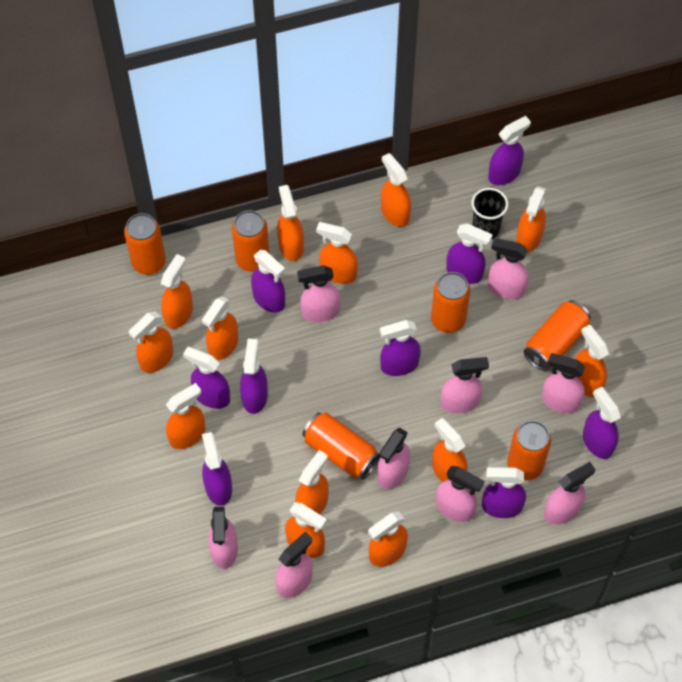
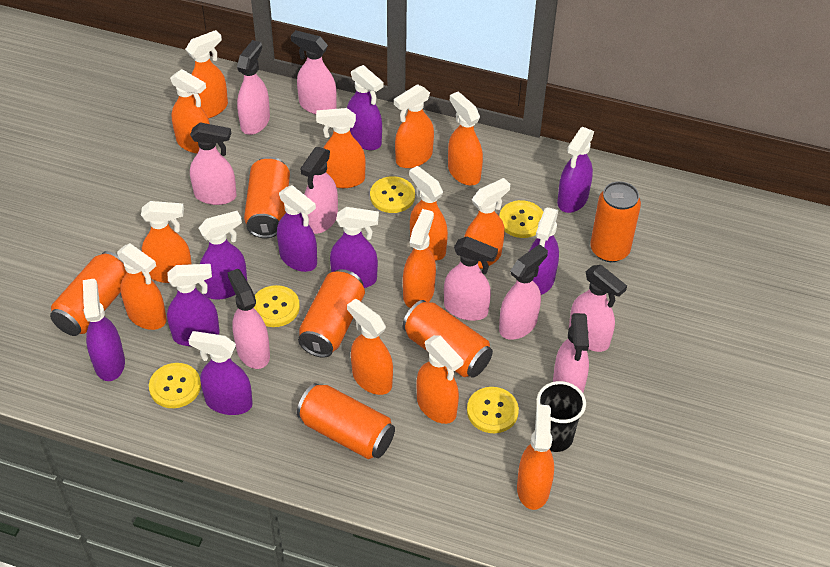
yellow button: none = 0 -> [149,363,201,408] [254,285,300,327] [370,176,415,213] [467,387,519,433] [499,200,543,238] = 5

